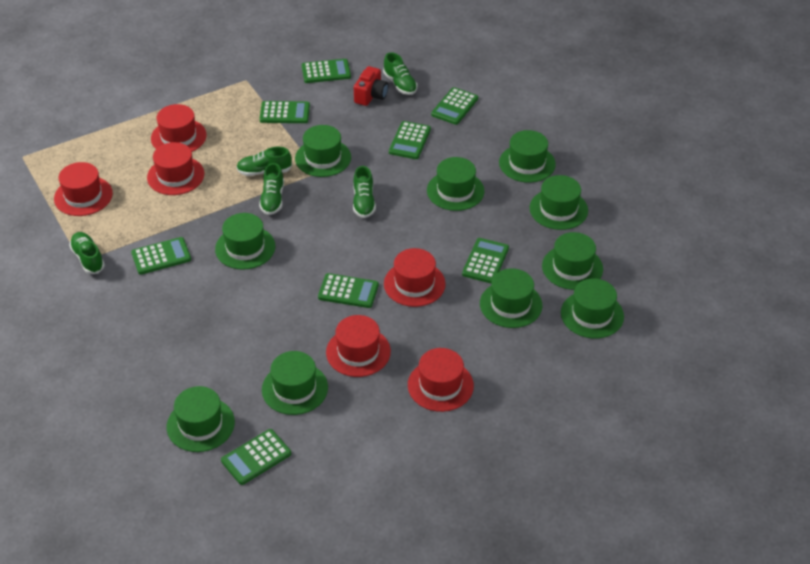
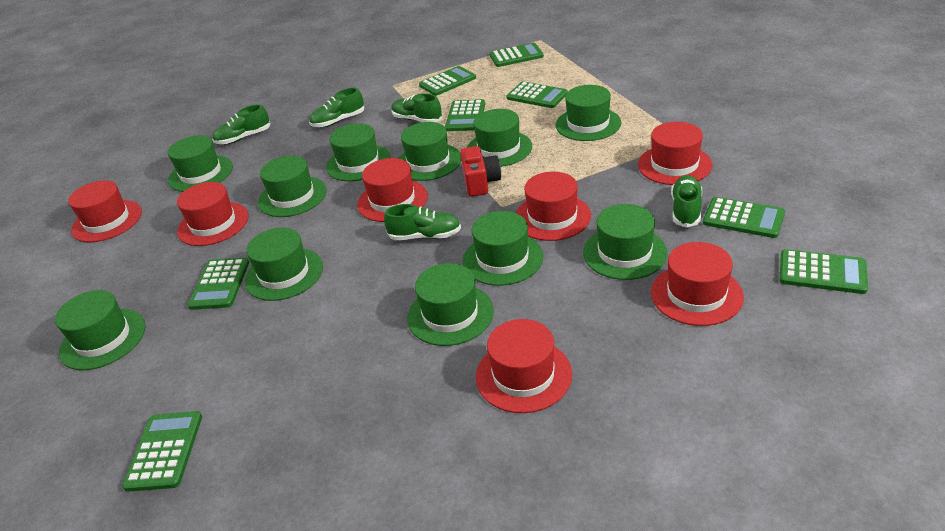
green hat: [167,386,235,452] [215,213,275,270] [262,351,328,415] [295,125,351,177] [427,157,485,211] [480,268,542,328] [499,130,556,183] [530,175,588,230] [542,232,603,290] [561,278,624,339] = 10 -> [55,290,146,370] [168,135,233,192] [245,228,323,301] [258,155,326,217] [326,123,391,181] [399,122,461,181] [407,263,494,346] [463,211,543,286] [467,109,532,167] [555,85,621,141] [583,204,667,280] = 11
red hat: [54,162,113,216] [147,142,204,195] [151,104,207,152] [326,315,391,377] [384,248,446,307] [408,348,474,412] = 6 -> [68,180,142,242] [177,182,249,246] [357,158,428,222] [476,319,572,413] [516,172,591,241] [638,122,713,185] [651,242,744,326] = 7

